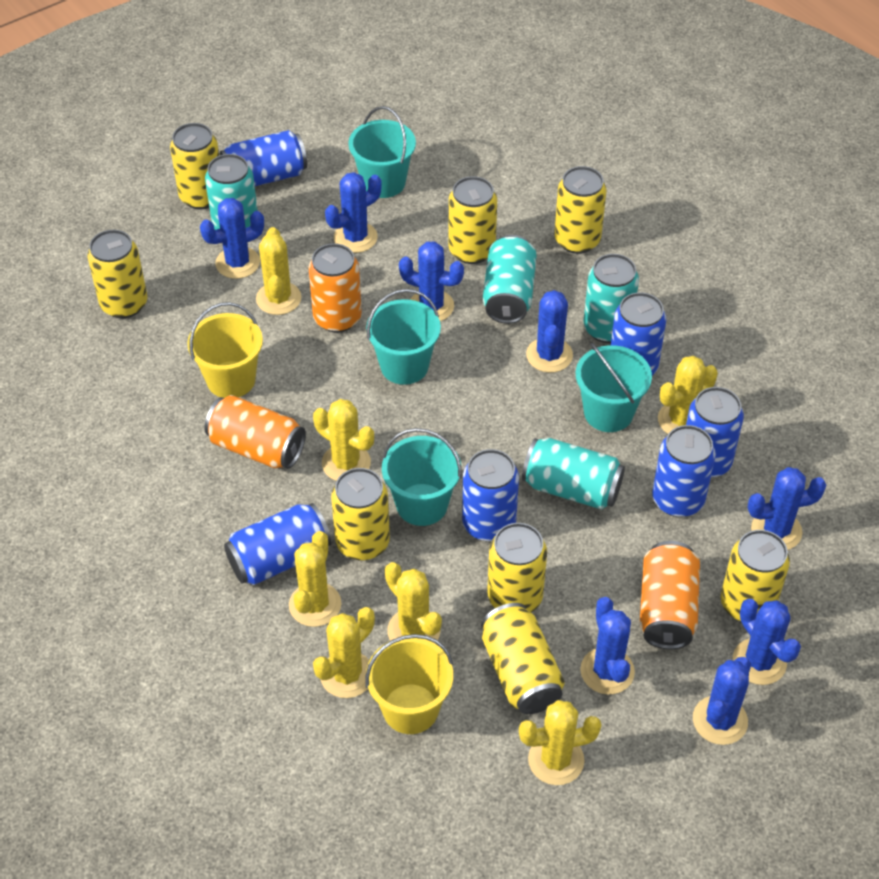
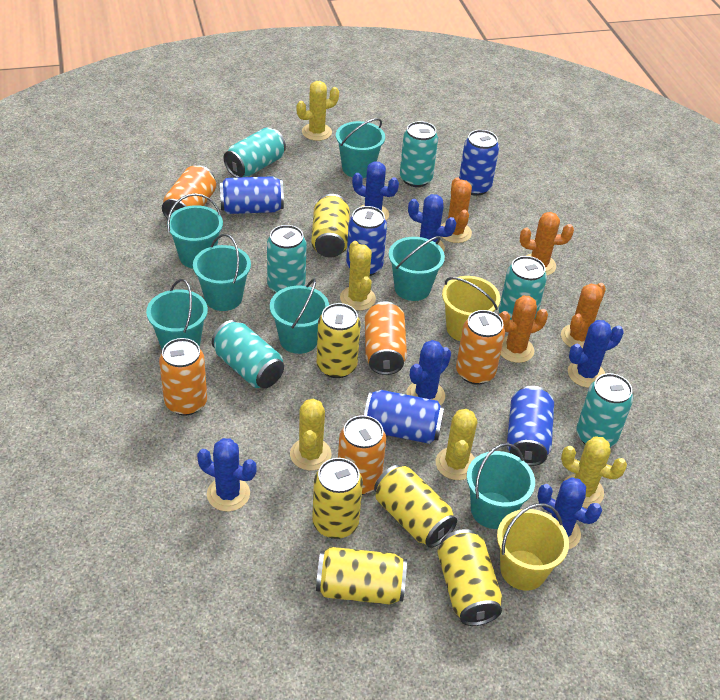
blue cactus: [200,198,264,279] [325,172,382,253] [399,241,464,321] [526,290,573,373] [580,597,635,695] [693,657,751,745] [733,599,801,685] [748,467,826,550] = 8 -> [197,438,257,512] [352,161,399,220] [406,340,451,405] [408,194,456,252] [538,477,602,549] [568,320,624,388] = 6
blue can: [220,130,307,186] [224,503,331,585] [462,449,519,542] [611,292,666,376] [652,425,716,517] [686,387,744,478] = 6 -> [220,176,284,214] [346,206,387,276] [364,390,444,444] [459,130,499,196] [507,386,554,466] = 5
orange cactus: none = 0 -> [441,177,472,243] [499,295,548,363] [520,212,574,276] [561,283,606,349] = 4
orange can: [204,395,306,469] [308,243,362,333] [640,541,700,649] = 3 -> [159,338,207,416] [162,165,216,219] [338,415,386,495] [365,301,407,375] [456,310,505,385] = 5
turquoise bucket: [348,106,416,198] [366,289,441,385] [382,428,462,526] [576,342,652,432] = 4 -> [146,279,208,349] [167,193,223,269] [193,234,251,311] [270,279,329,354] [336,118,385,178] [389,236,445,301] [467,443,535,529] = 7
turquoise can: [205,154,258,230] [483,235,537,324] [522,438,625,509] [583,254,639,343] = 4 -> [212,320,284,388] [224,127,286,178] [267,225,306,293] [400,121,438,187] [499,256,547,320] [576,373,633,447] = 6
yellow cactus: [256,227,301,315] [289,531,341,627] [313,399,374,481] [313,607,375,698] [385,562,442,643] [519,700,601,785] [658,356,718,434] = 7 -> [290,399,332,471] [296,81,339,141] [340,241,376,311] [436,409,477,480] [561,436,627,508] = 5
yellow can: [87,230,147,318] [170,123,219,209] [331,468,390,561] [448,176,497,264] [481,603,565,714] [487,523,547,612] [554,166,607,254] [721,530,790,621] = 8 -> [311,194,350,257] [312,458,363,539] [316,547,407,605] [317,303,361,378] [374,465,457,548] [437,529,502,626] = 6

